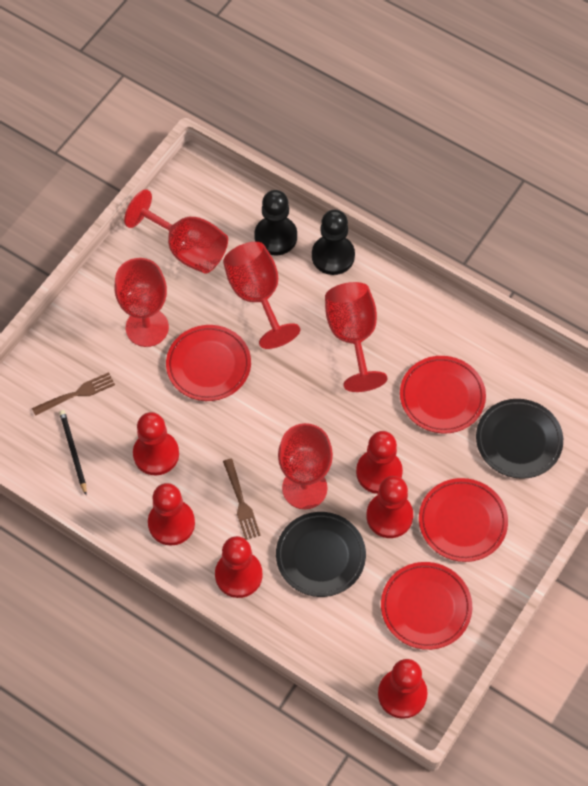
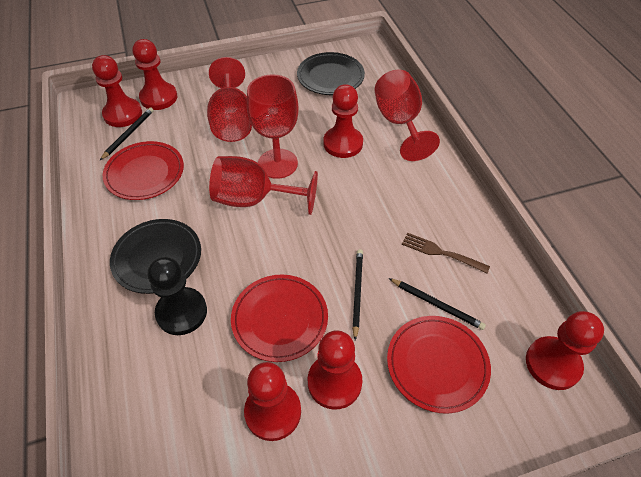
black pawn: [254,190,297,255] [312,210,355,275] = 2 -> [147,257,207,335] = 1
black pencil: [59,410,87,495] = 1 -> [100,107,154,160] [352,249,363,340] [389,278,486,330] = 3
brown fork: [32,372,115,416] [223,459,261,540] = 2 -> [402,233,490,273] = 1
red goblet: [114,258,169,347] [124,189,228,274] [223,242,300,349] [278,423,333,509] [325,282,388,392] = 5 -> [207,57,252,142] [209,156,318,215] [247,74,299,179] [374,70,440,161] = 4
red plate: [166,325,251,401] [381,562,472,650] [400,356,486,434] [419,478,508,562] = 4 -> [103,141,184,200] [231,275,328,362] [387,316,491,413] = 3

